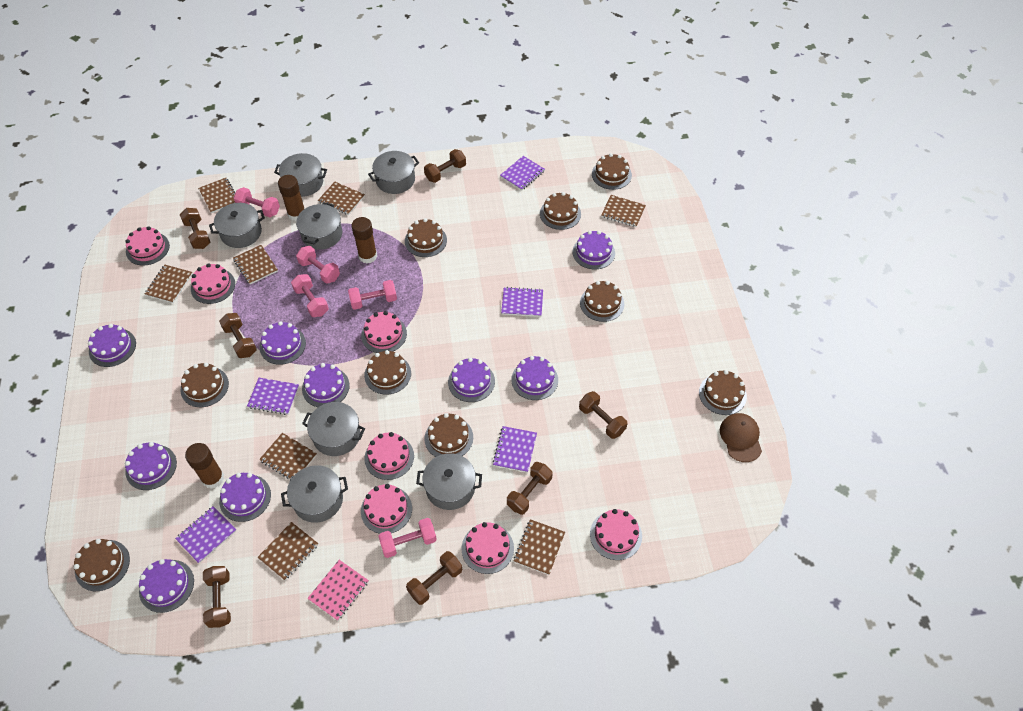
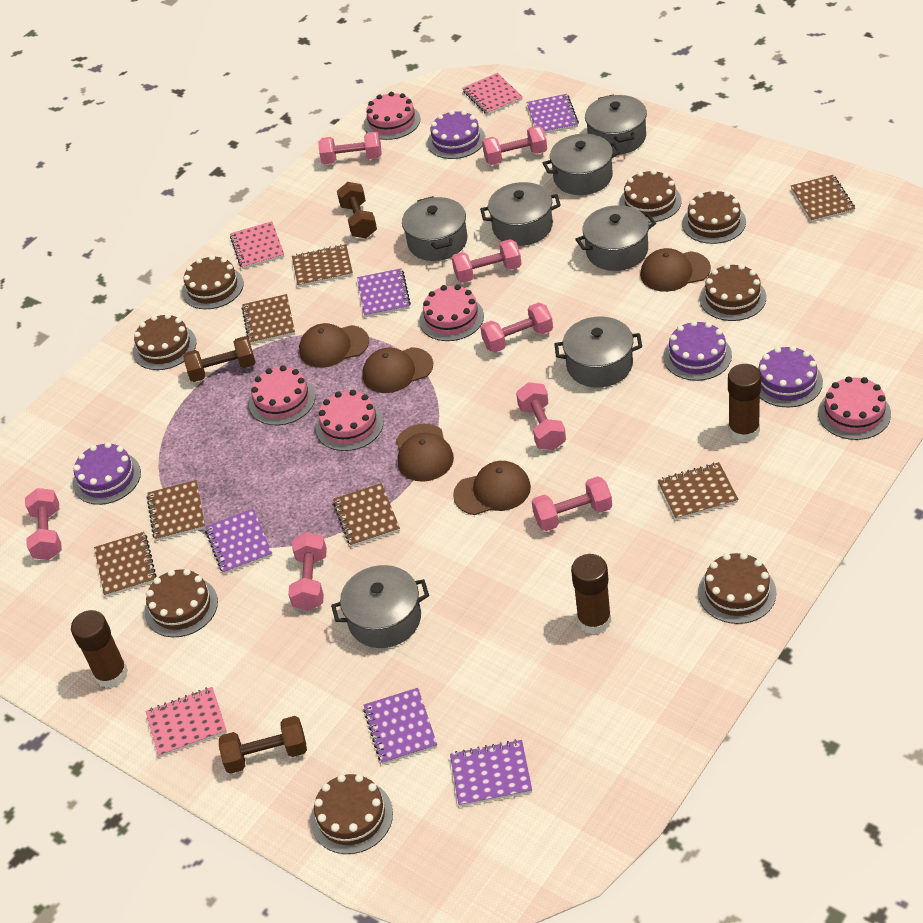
brown cake: [74,539,130,591] [181,363,229,407] [364,350,411,395] [405,218,447,257] [424,413,473,457] [540,192,581,230] [580,281,624,322] [592,153,632,190] [699,370,747,415] = 9 -> [133,313,196,370] [145,569,218,637] [182,255,244,309] [310,774,393,854] [619,169,682,223] [682,189,746,244] [698,552,777,624] [699,264,766,321] = 8
brown cap: [720,413,762,462] = 1 -> [299,323,369,368] [362,347,433,393] [396,424,454,482] [453,461,531,515] [640,248,711,292] = 5
brown dumbbell: [180,208,210,249] [203,566,231,628] [219,313,257,358] [406,551,462,605] [424,149,466,183] [507,462,553,515] [579,391,628,439] = 7 -> [183,336,256,382] [219,716,307,774] [337,182,377,238] = 3
brown notebook: [145,265,193,303] [198,178,235,213] [233,245,278,284] [257,522,318,580] [259,433,317,480] [318,182,365,215] [514,519,565,575] [601,195,646,227] = 8 -> [94,532,156,597] [147,480,205,541] [242,294,295,345] [292,244,353,287] [333,483,400,547] [658,462,738,520] [791,175,855,222] = 7
pink cake: [125,226,170,266] [191,263,235,304] [361,311,407,353] [361,484,412,534] [365,432,414,480] [462,522,514,574] [590,509,642,560] = 7 -> [249,365,315,425] [316,390,384,451] [364,92,421,140] [419,284,484,341] [818,376,891,440] = 5
pink dumbbell: [234,187,280,217] [291,274,329,317] [296,246,340,284] [348,280,397,310] [378,518,437,558] = 5 -> [25,488,62,560] [288,532,327,611] [318,131,382,164] [451,239,522,283] [480,303,553,353] [482,126,547,165] [516,382,566,450] [532,476,612,531] = 8
pink notebook: [307,560,369,621] = 1 -> [146,687,227,757] [230,221,285,269] [463,73,523,115] = 3
purple cake: [88,324,136,367] [125,442,177,490] [139,559,194,613] [219,473,271,522] [260,321,306,365] [302,363,350,407] [448,358,495,402] [511,356,558,400] [573,231,615,270] = 9 -> [73,442,141,505] [427,110,485,159] [663,320,732,381] [758,346,823,408] = 4

